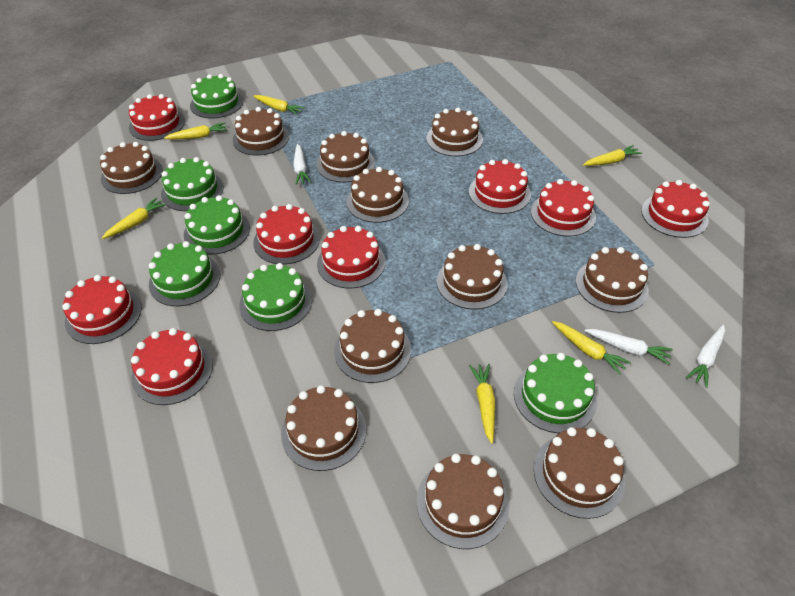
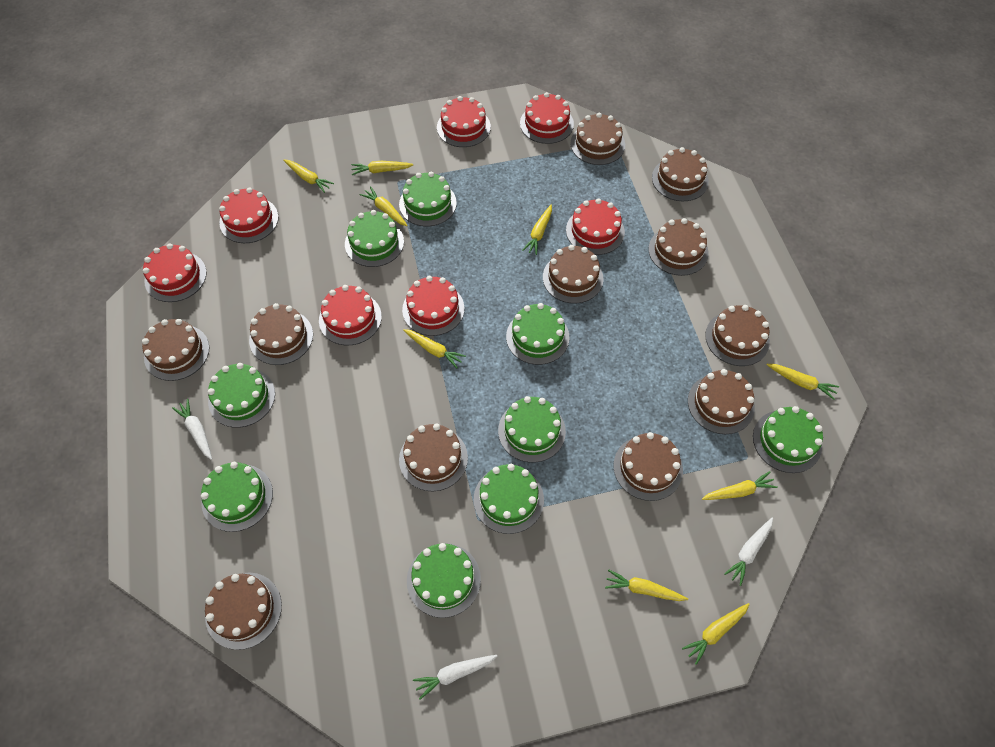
green cake: [149,241,220,306] [161,157,224,211] [184,195,250,255] [190,74,244,119] [239,263,312,331] [514,353,597,433] = 6 -> [201,462,273,532] [208,363,275,428] [345,210,404,267] [399,172,457,227] [407,543,481,618] [474,464,544,534] [498,396,566,463] [506,303,569,365] [753,406,823,473] = 9
red cake: [62,275,142,344] [129,94,185,141] [131,328,213,405] [253,204,320,264] [317,226,386,288] [469,159,531,214] [531,179,596,236] [641,180,710,238] = 8 -> [143,243,207,302] [219,188,278,243] [319,285,382,346] [402,276,465,336] [437,96,491,147] [520,92,574,144] [566,198,625,255] = 7
yellow carrot: [102,198,167,239] [164,122,227,140] [253,95,305,115] [469,364,495,444] [552,321,631,375] [583,145,642,166] = 6 -> [283,159,334,193] [351,161,413,175] [360,186,408,226] [403,329,466,368] [522,205,552,255] [605,569,688,601] [682,603,750,665] [702,471,778,500] [767,364,839,400] = 9

